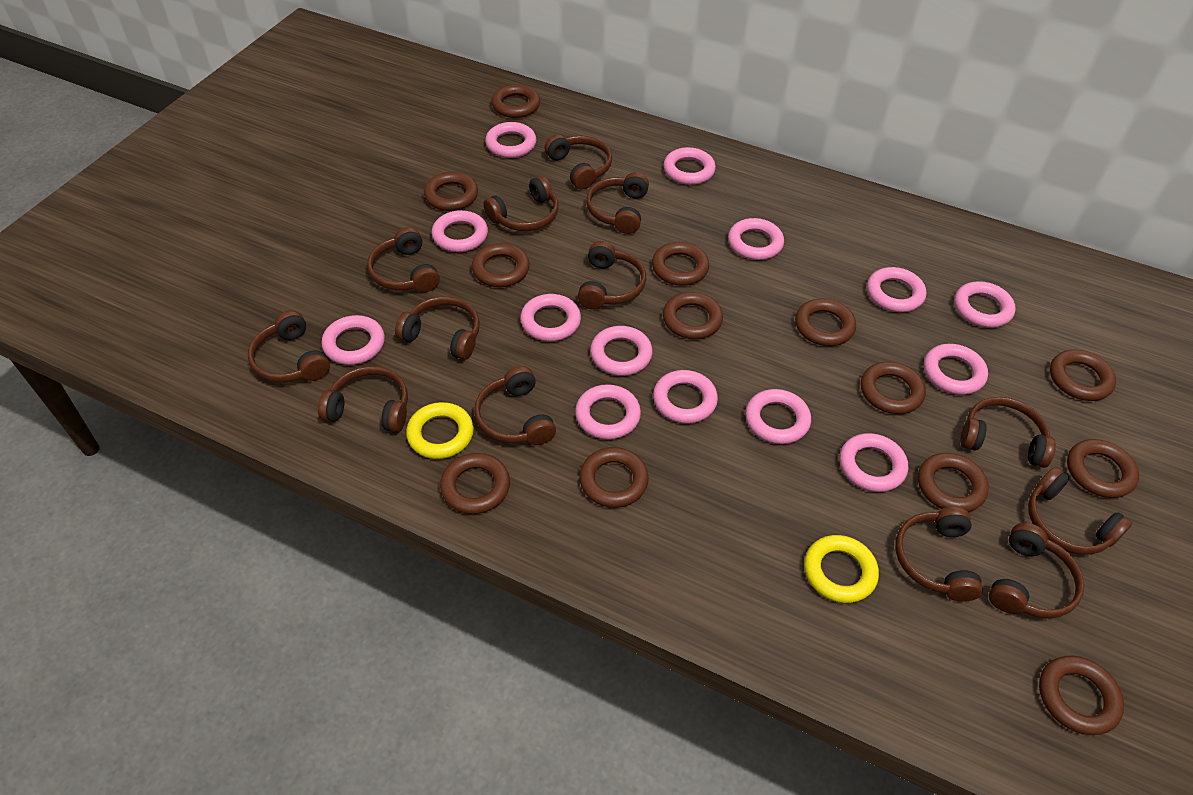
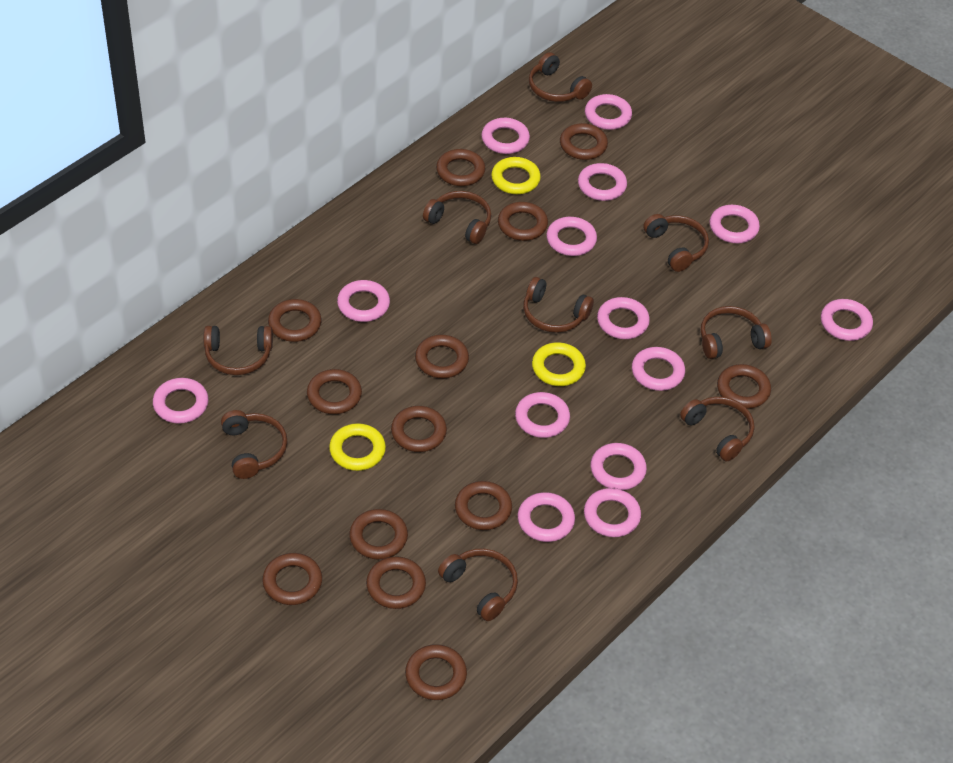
brown headphones: [248,310,330,383] [318,366,408,432] [367,227,440,292] [395,296,480,360] [474,366,556,445] [483,176,559,231] [545,134,612,190] [578,241,646,309] [586,172,649,234] [895,507,983,602] [960,397,1056,468] [989,523,1084,619] [1028,467,1132,555] = 13 -> [204,326,273,375] [221,410,288,479] [423,191,491,244] [438,549,518,621] [523,277,594,333] [529,52,592,102] [643,214,709,272] [680,397,755,461] [701,306,772,359] = 9
yellow ring: [406,402,474,459] [804,535,879,603] = 2 -> [329,423,386,471] [491,157,541,194] [532,342,586,386] = 3

